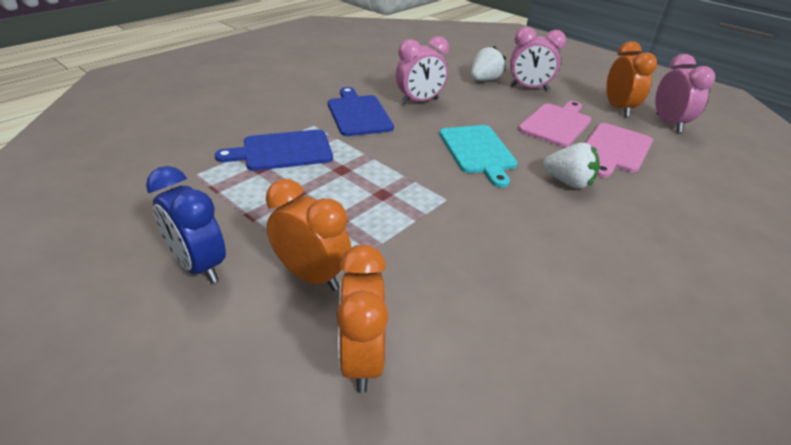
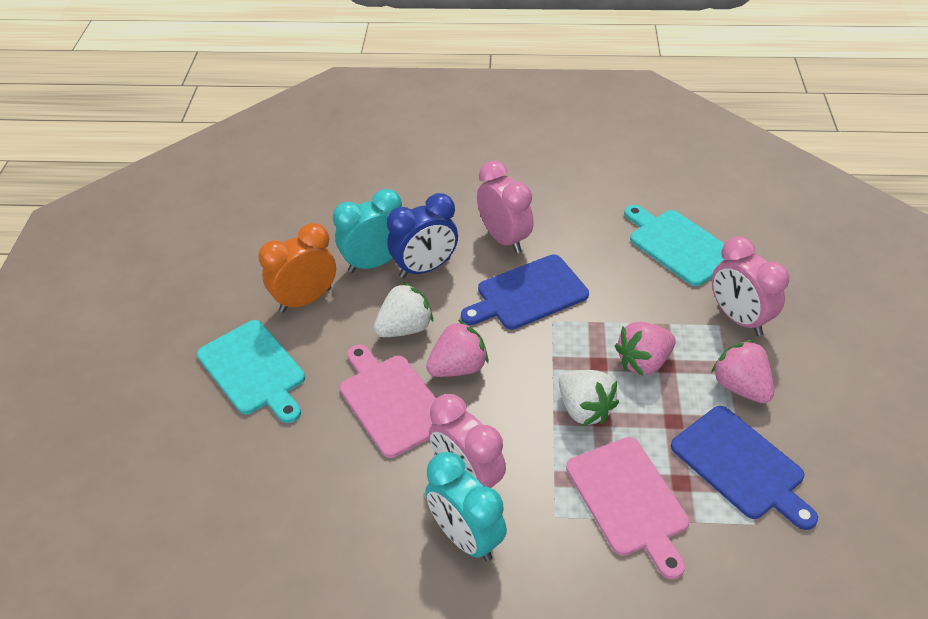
orange clock: [266,179,351,291] [337,245,389,393] [606,41,657,117] = 3 -> [259,223,336,313] = 1
pink strawberry: none = 0 -> [426,320,488,377] [615,322,676,376] [711,340,774,403] = 3
turquoise clock: none = 0 -> [333,189,402,273] [425,452,507,562] = 2
turquoise cutting board: [439,125,518,187] = 1 -> [197,320,305,423] [624,205,725,286] = 2

